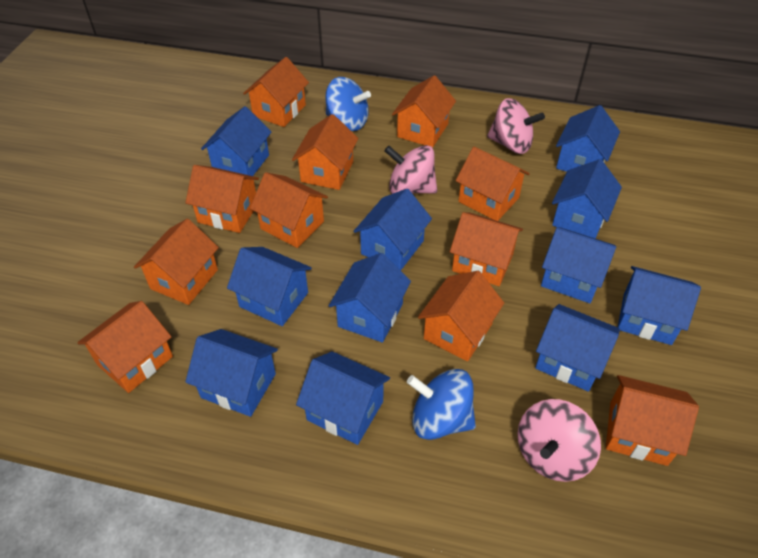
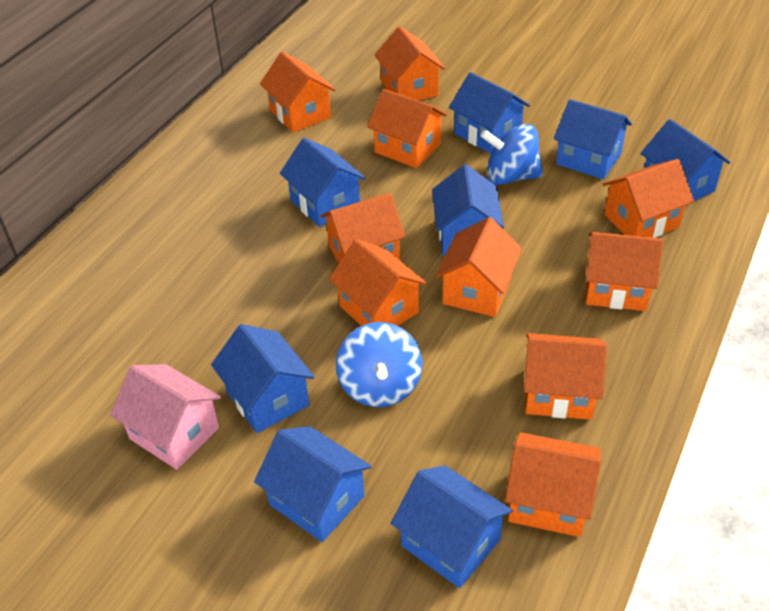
blue house: [185,329,278,417] [201,106,271,176] [227,247,312,326] [296,351,390,445] [329,253,411,343] [353,189,432,270] [535,304,620,392] [541,227,616,303] [552,159,622,239] [556,105,620,172] [618,266,701,345] = 11 -> [211,324,315,433] [254,426,371,542] [280,138,366,227] [391,465,513,588] [432,164,504,256] [449,72,530,154] [554,99,632,179] [641,119,730,206] = 8
orange house: [77,301,173,393] [134,219,219,305] [185,165,259,233] [243,57,309,127] [250,172,328,248] [292,114,358,190] [392,75,456,148] [418,271,504,361] [450,212,523,286] [456,147,530,221] [606,375,699,466] = 11 -> [260,52,336,133] [320,193,406,263] [329,239,427,326] [367,89,447,168] [374,26,445,101] [435,217,522,317] [505,432,601,537] [524,333,607,420] [586,232,663,311] [603,159,694,238] = 10
pink house: none = 0 -> [110,364,221,470] = 1
pink spinning top: [384,145,437,194] [487,98,545,154] [518,399,601,482] = 3 -> none = 0

